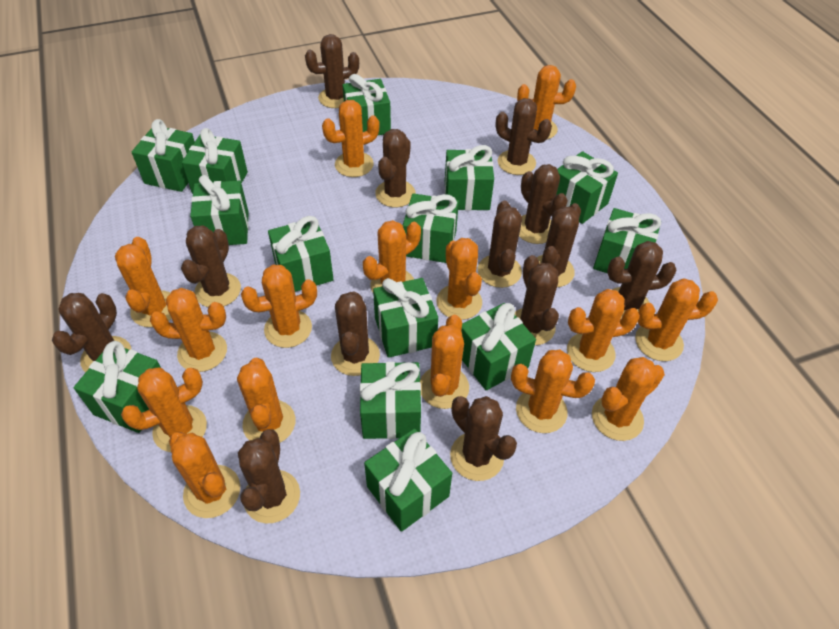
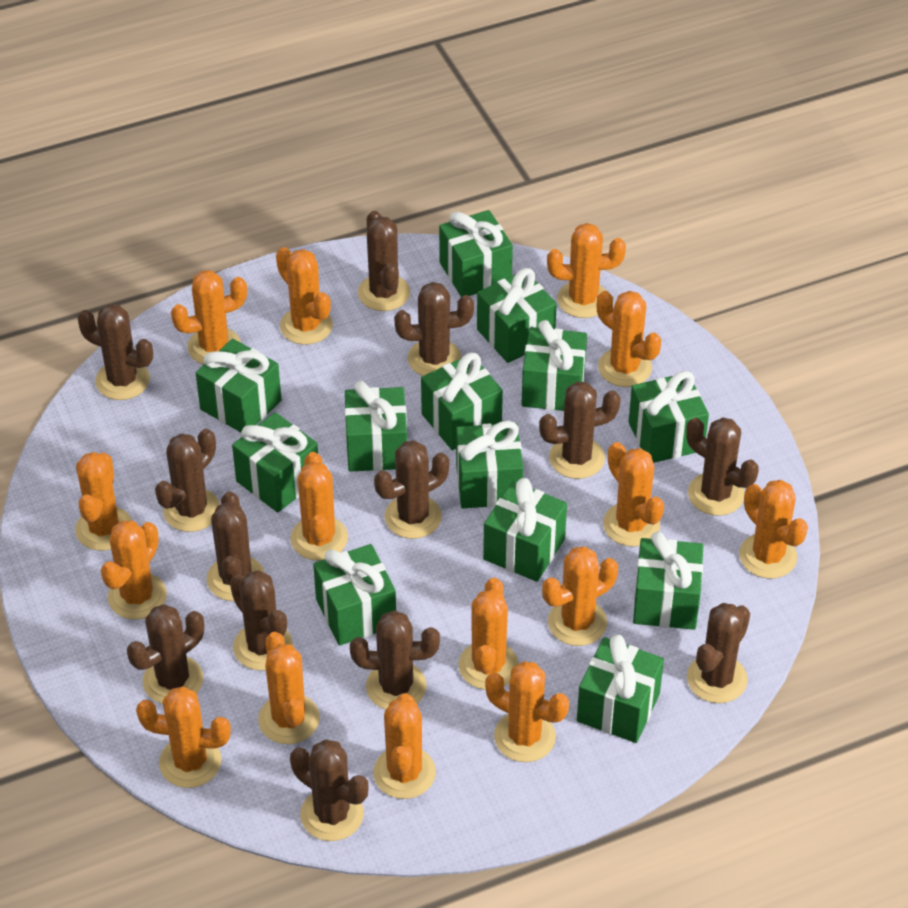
green gift: [74,341,161,433] [132,119,195,192] [182,128,248,194] [190,175,249,245] [268,216,334,292] [342,74,391,136] [360,362,421,439] [364,428,452,532] [373,278,438,358] [403,193,459,263] [445,145,494,211] [461,303,536,390] [556,151,618,224] [593,208,661,273] = 14 -> [196,339,281,432] [232,412,318,513] [313,544,396,646] [345,381,407,472] [421,353,503,450] [439,210,513,297] [456,421,523,508] [477,268,557,363] [483,478,567,582] [521,320,587,411] [577,634,664,743] [629,371,709,463] [633,531,704,630] = 13

